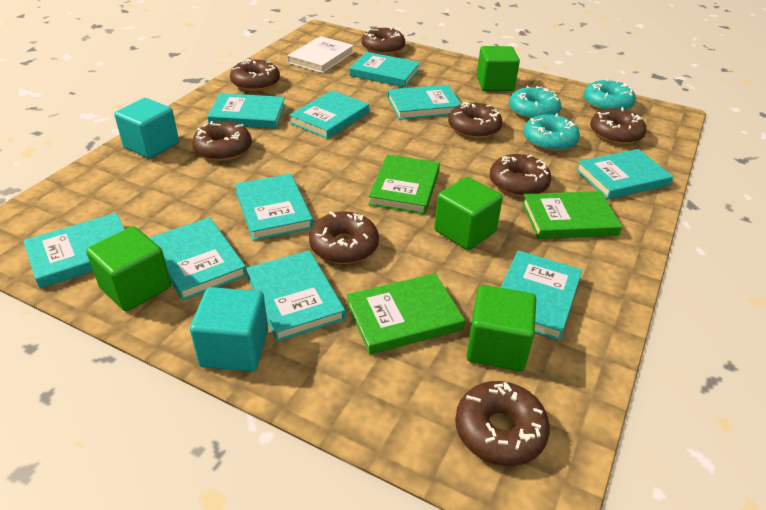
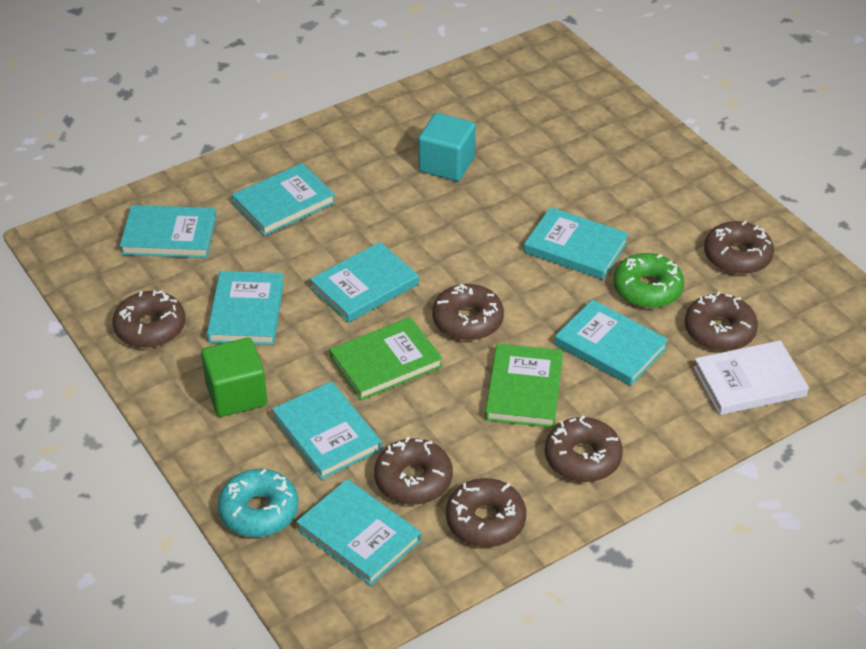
brown donut: [192,121,252,161] [230,59,280,91] [309,211,379,264] [361,27,405,55] [448,102,503,139] [455,381,550,466] [490,154,551,197] [590,107,647,145] = 8 -> [113,290,185,348] [374,437,453,505] [432,284,504,340] [446,478,526,547] [545,415,623,482] [685,291,758,351] [704,221,774,275] = 7
green book: [346,273,465,355] [368,154,440,215] [522,191,622,239] = 3 -> [329,317,443,400] [485,343,563,428] = 2
green cube: [86,226,171,311] [434,177,503,250] [466,285,536,371] [477,46,520,91] = 4 -> [201,338,267,417] = 1
green donut: none = 0 -> [614,253,684,308] = 1
turquoise book: [23,213,125,288] [149,217,247,301] [207,93,285,129] [235,174,313,241] [246,250,345,342] [289,90,369,139] [349,52,420,87] [387,85,461,120] [501,250,582,341] [576,149,673,199] = 10 -> [120,205,216,258] [207,271,284,345] [232,163,335,236] [272,381,382,480] [296,479,421,586] [310,242,419,323] [524,207,629,280] [554,299,668,386] = 8
turquoise cube: [114,98,179,159] [190,287,268,371] = 2 -> [418,113,476,181] = 1
turquoise donut: [509,86,561,120] [523,113,580,152] [584,79,636,111] = 3 -> [218,469,298,537] = 1

